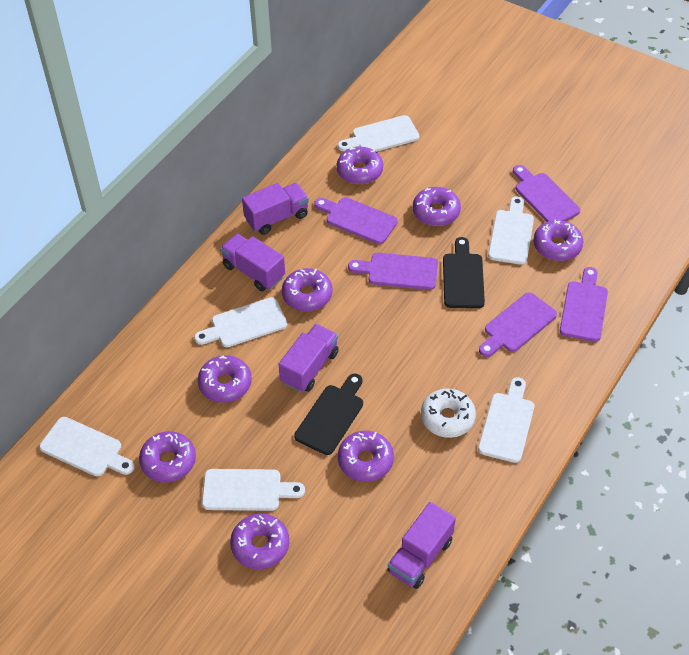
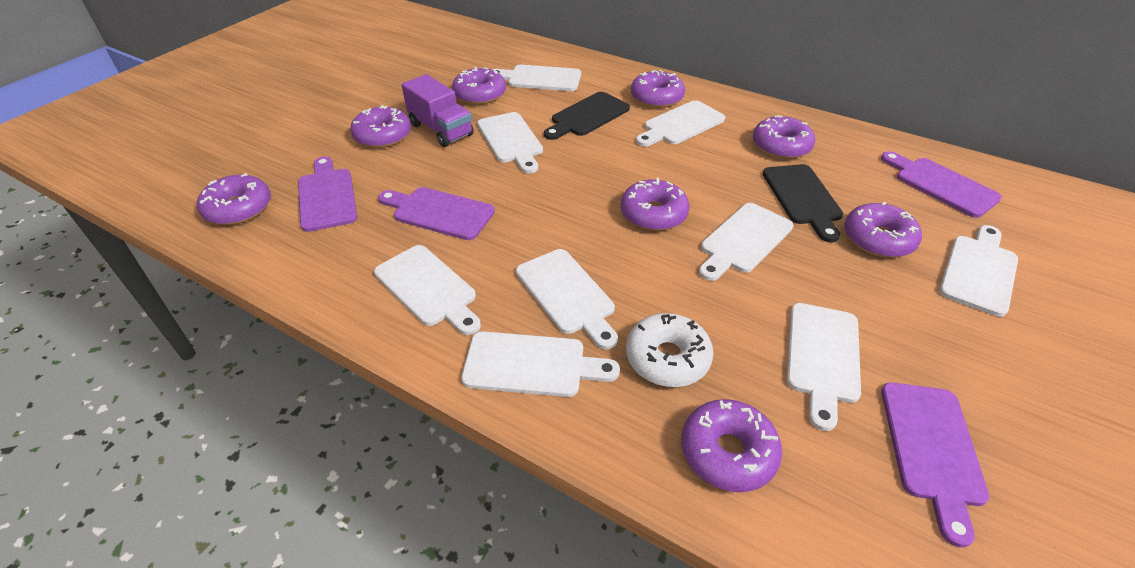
purple cutting board: [314,197,398,244] [348,253,438,290] [479,292,557,357] [513,165,580,222] [560,267,608,342] = 5 -> [298,157,357,232] [378,187,495,240] [881,151,1002,218] [881,382,989,548] = 4
purple truck: [220,234,285,291] [242,183,309,235] [279,324,339,392] [387,502,456,589] = 4 -> [402,74,474,147] = 1
white cutting board: [39,417,134,477] [194,297,287,347] [202,469,305,511] [338,115,419,152] [478,377,534,463] [488,196,534,265] = 6 -> [374,245,481,335] [461,331,620,397] [477,112,543,174] [493,65,581,91] [516,249,618,349] [636,100,725,146] [699,203,793,281] [787,303,861,431] [939,225,1018,317] = 9

